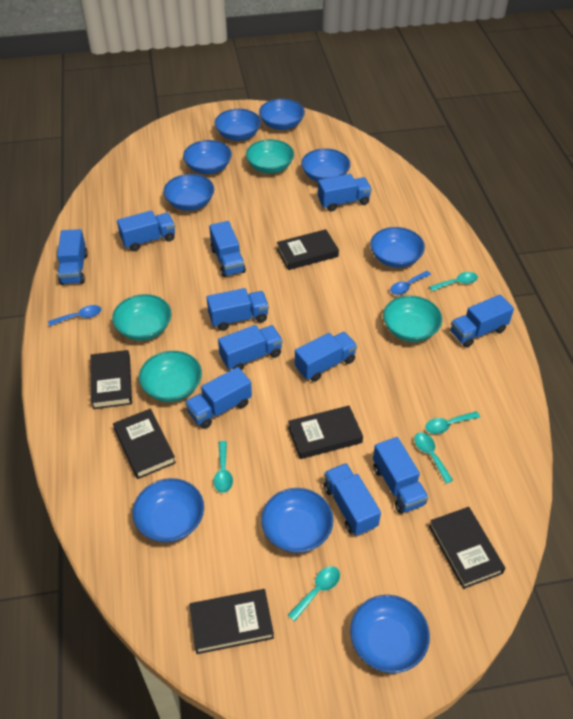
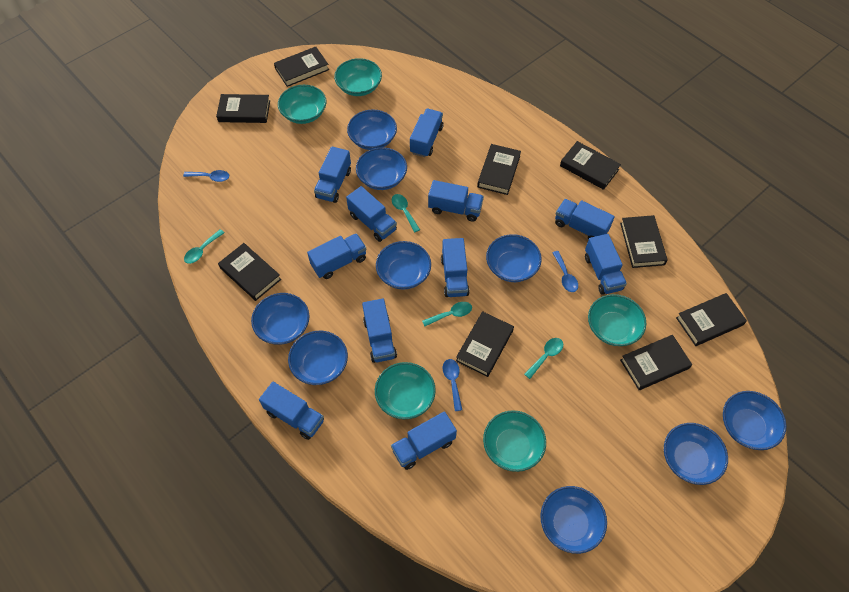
black book: [91,350,132,409] [113,409,176,479] [189,589,274,654] [277,229,339,270] [288,406,363,459] [429,507,505,589] = 6 -> [216,94,270,123] [218,243,281,301] [274,47,329,87] [456,311,514,377] [477,144,521,195] [560,141,621,190] [620,215,668,268] [620,335,692,390] [676,293,747,346] = 9
blue spoon: [48,305,101,326] [390,271,431,295] = 2 -> [183,170,229,182] [443,359,462,411] [552,251,578,292] = 3
turquoise bowl: [112,294,171,341] [139,351,202,402] [246,139,294,173] [383,295,442,342] = 4 -> [278,85,326,124] [334,58,382,96] [375,362,436,419] [483,410,546,472] [588,294,646,346] = 5
turquoise spoon: [213,441,233,493] [288,566,340,621] [414,432,453,484] [425,411,480,434] [429,272,478,291] = 5 -> [184,229,224,264] [392,194,420,232] [422,302,472,327] [524,338,563,379] = 4

